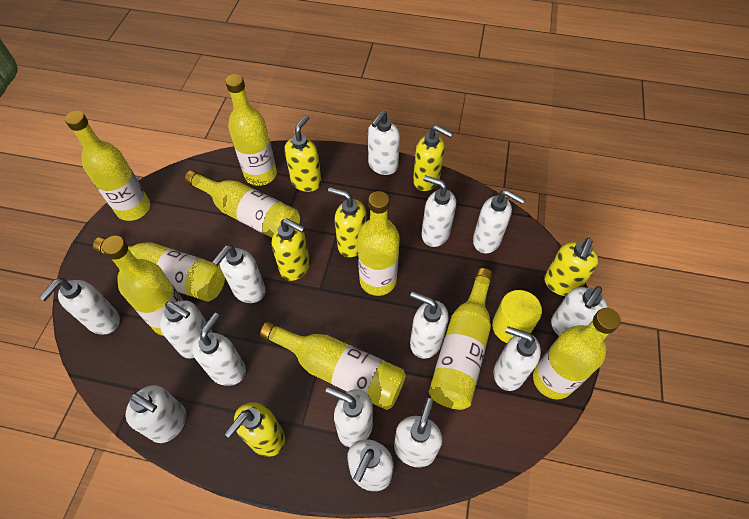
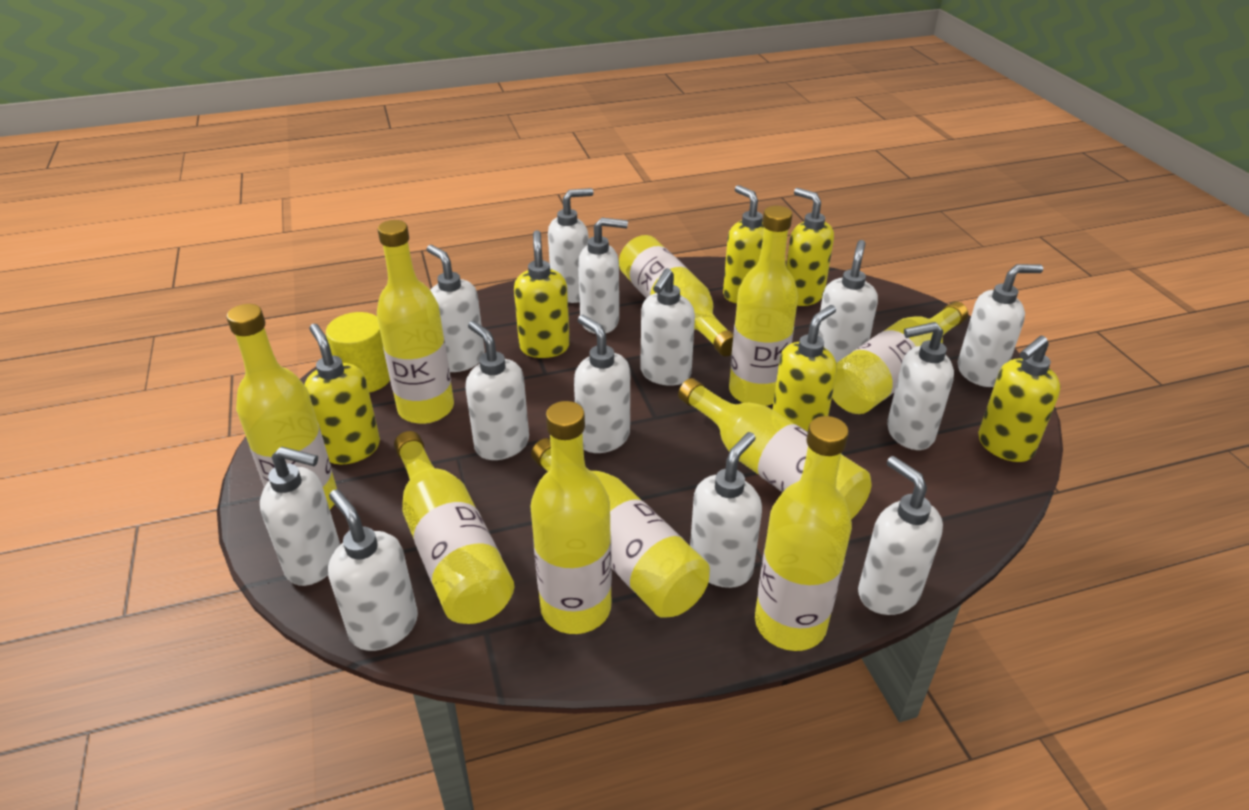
white soap dispenser: [39,278,120,335] [126,385,186,443] [160,300,213,358] [192,313,246,386] [212,245,266,303] [325,386,373,447] [347,439,394,491] [368,111,400,175] [394,398,443,467] [410,291,449,358] [422,175,456,247] [473,190,525,253] [494,326,541,391] [551,286,608,336] = 14 -> [260,446,340,586] [328,489,418,651] [427,245,485,372] [465,321,529,460] [548,188,594,303] [574,315,630,453] [578,217,628,334] [640,268,695,386] [690,432,762,588] [818,240,878,363] [858,456,943,615] [887,322,954,450] [958,264,1043,387] = 13
yellow bottle: [65,111,150,221] [93,237,225,302] [102,236,183,336] [185,170,300,238] [225,74,277,186] [260,321,406,410] [357,191,400,296] [429,268,493,410] [533,308,621,399] = 9 -> [226,304,337,509] [377,220,454,424] [394,431,514,624] [530,401,612,634] [531,438,710,618] [619,235,734,356] [678,378,871,519] [729,206,798,406] [755,416,852,651] [832,301,968,414] = 10

